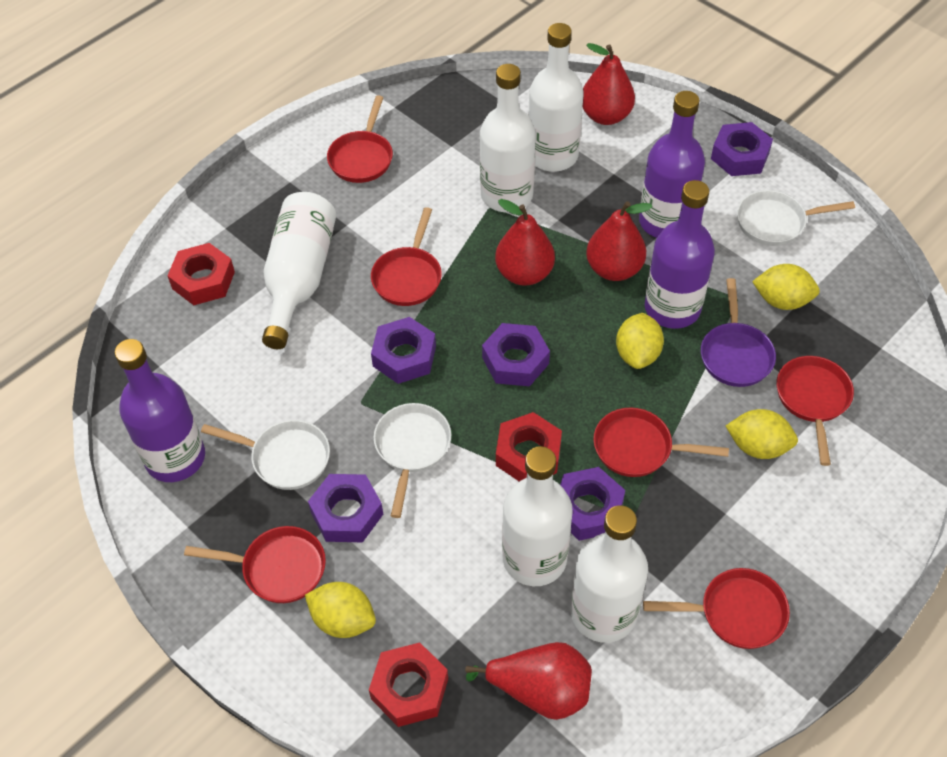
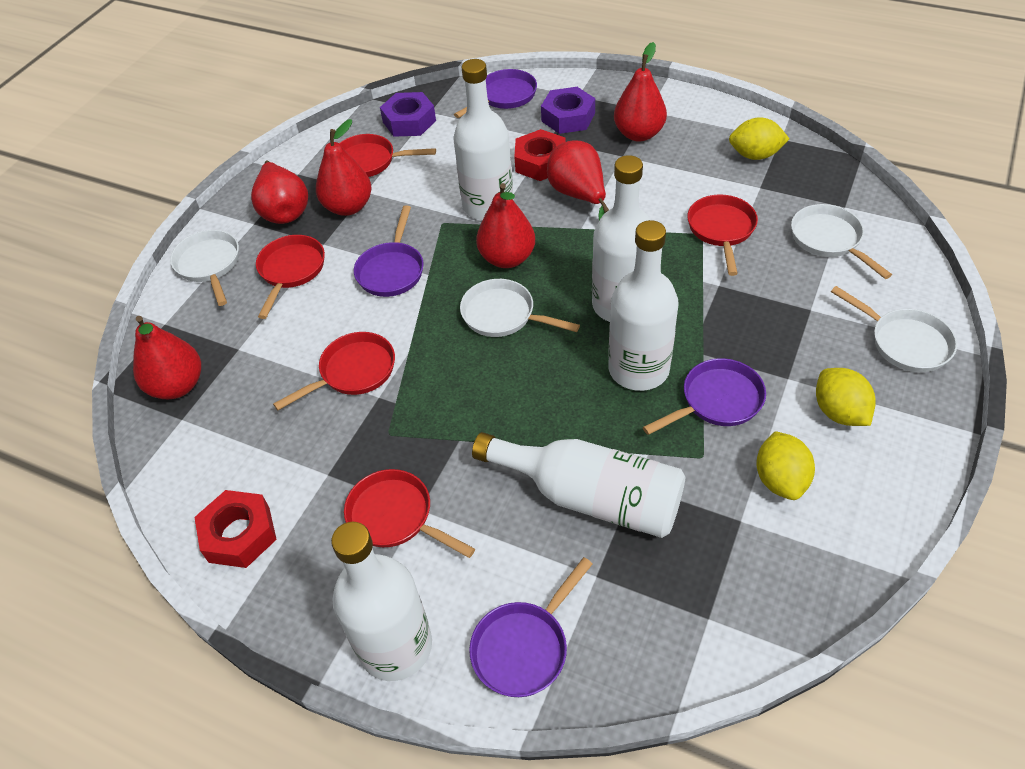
purple bottle: [115,339,205,482] [639,91,705,238] [645,180,715,329] = 3 -> none = 0
purple nut: [308,474,383,542] [371,317,436,384] [482,323,550,386] [560,467,625,541] [711,122,773,176] = 5 -> [380,92,436,137] [541,87,595,134] = 2
purple pan: [701,278,776,387] = 1 -> [354,205,424,297] [454,69,537,118] [469,557,593,697] [643,358,766,435] = 4
red nut: [167,243,235,305] [369,642,448,727] [496,412,562,482] = 3 -> [194,490,277,568] [514,129,565,181] = 2
red pan: [184,526,326,603] [327,96,393,183] [371,207,442,306] [593,408,729,477] [643,568,790,649] [776,356,854,466] = 6 -> [256,235,325,319] [273,332,395,410] [339,134,436,177] [344,469,475,558] [688,194,758,276] = 5
red pear: [465,642,592,720] [495,199,555,286] [583,43,635,125] [586,201,653,281] = 4 -> [133,316,201,399] [251,160,308,224] [316,119,371,216] [476,183,535,268] [547,140,609,220] [614,42,667,142] = 6
white pan: [201,420,330,490] [373,403,451,518] [737,190,855,246] = 3 -> [170,230,239,306] [460,279,580,337] [791,204,892,279] [831,286,957,372] = 4
yellow lemon: [305,582,376,638] [616,313,664,369] [726,409,798,459] [752,264,820,310] = 4 -> [729,117,789,160] [756,431,815,500] [816,368,876,426] = 3

